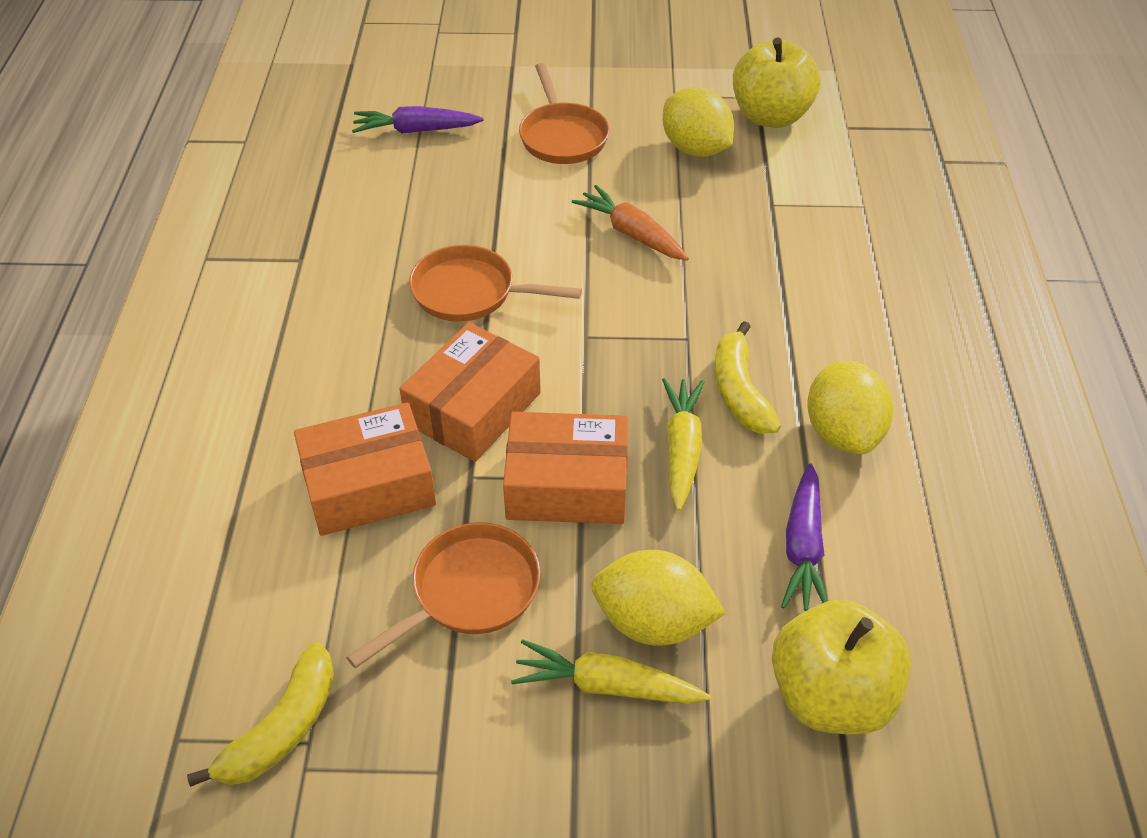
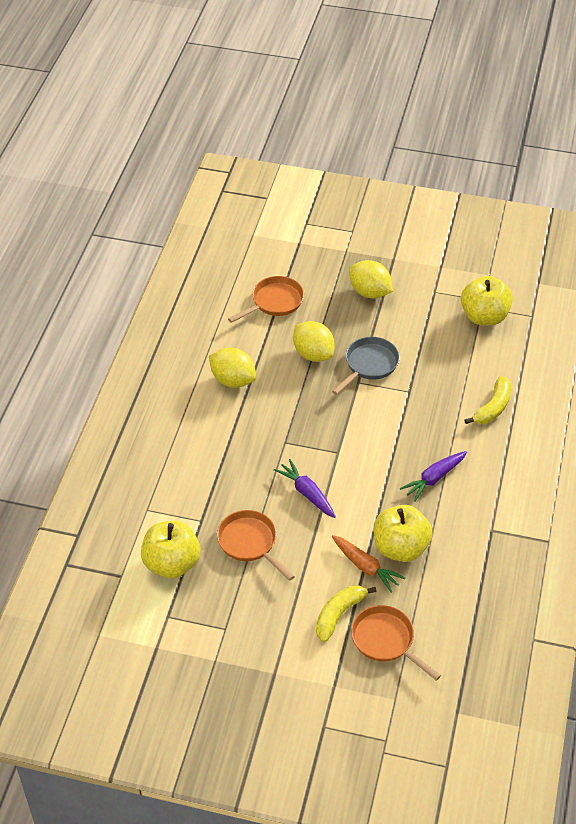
grey pan: none = 0 -> [332,337,400,395] = 1
orange box: [294,402,436,536] [400,322,541,462] [503,412,628,524] = 3 -> none = 0
yellow apple: [733,37,821,128] [772,600,911,735] = 2 -> [141,521,200,578] [374,505,433,562] [461,276,513,326] = 3
yellow carrot: [511,639,711,704] [662,378,704,511] = 2 -> none = 0

